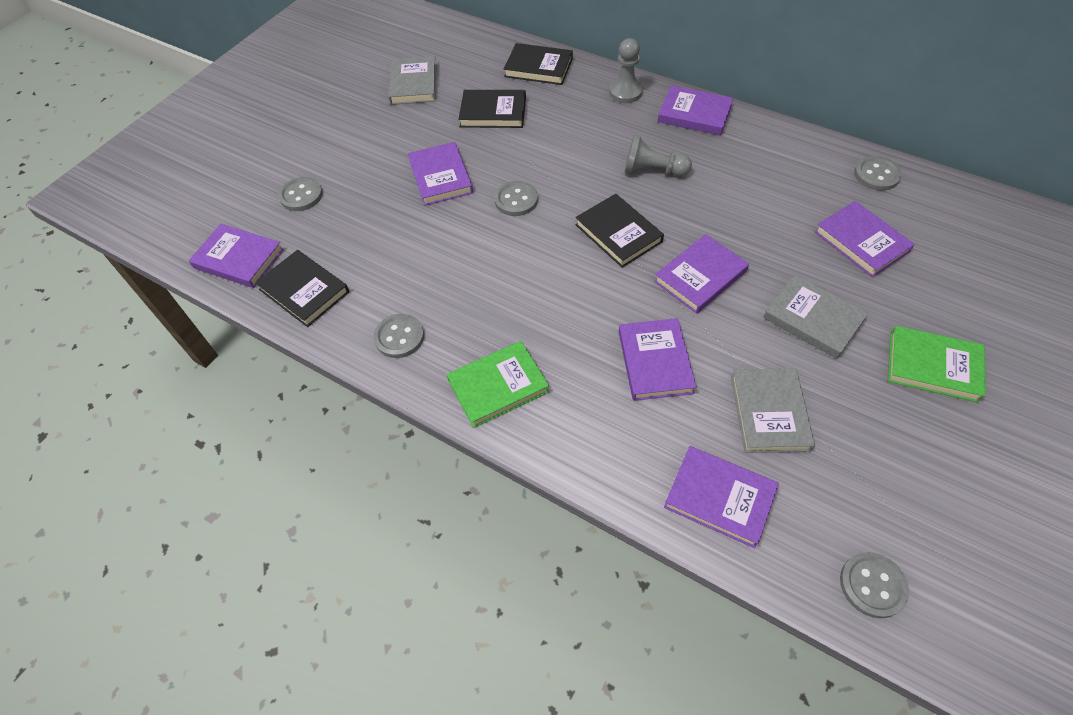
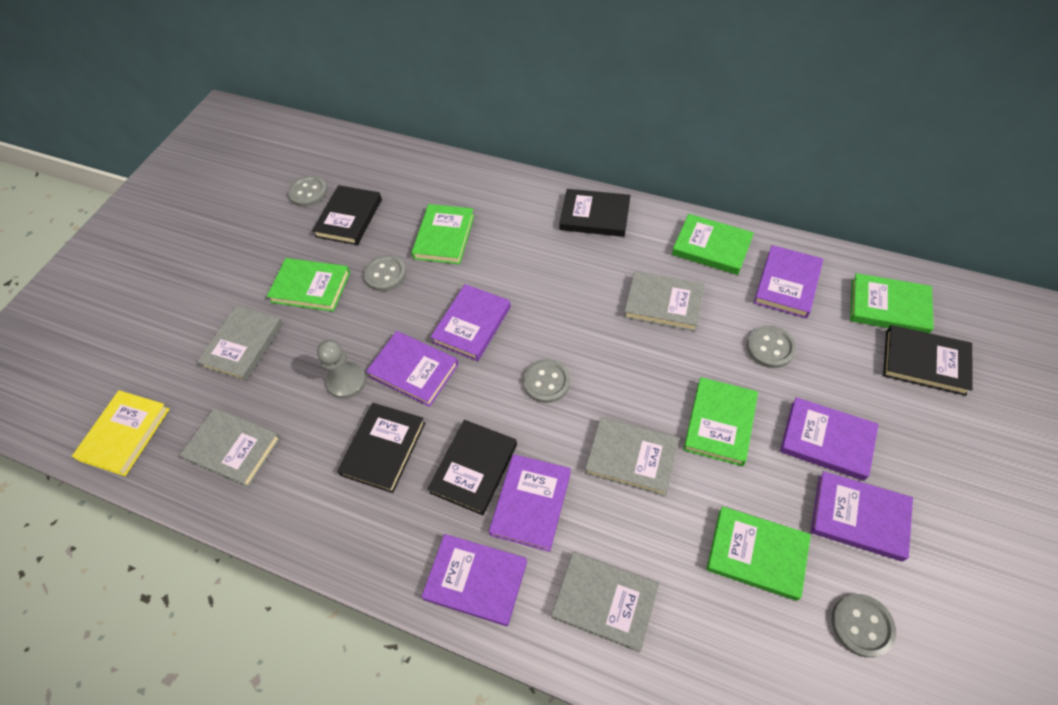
black book: [255,250,349,327] [458,90,526,128] [504,43,573,85] [575,194,664,268] = 4 -> [312,185,382,245] [337,403,425,493] [428,420,517,516] [559,189,630,237] [883,325,973,396] = 5
green book: [447,341,549,428] [888,326,986,403] = 2 -> [267,258,350,312] [411,204,475,264] [672,214,754,275] [683,377,758,467] [706,506,811,601] [850,273,934,333] = 6
grey book: [388,56,437,105] [731,368,815,453] [763,275,868,359] = 3 -> [179,408,281,488] [197,306,283,381] [551,552,659,653] [585,417,679,496] [624,271,705,332] = 5
grey pawn: [609,38,643,103] [625,134,692,176] = 2 -> [317,340,367,399] = 1
yellow book: none = 0 -> [72,390,170,476] = 1

